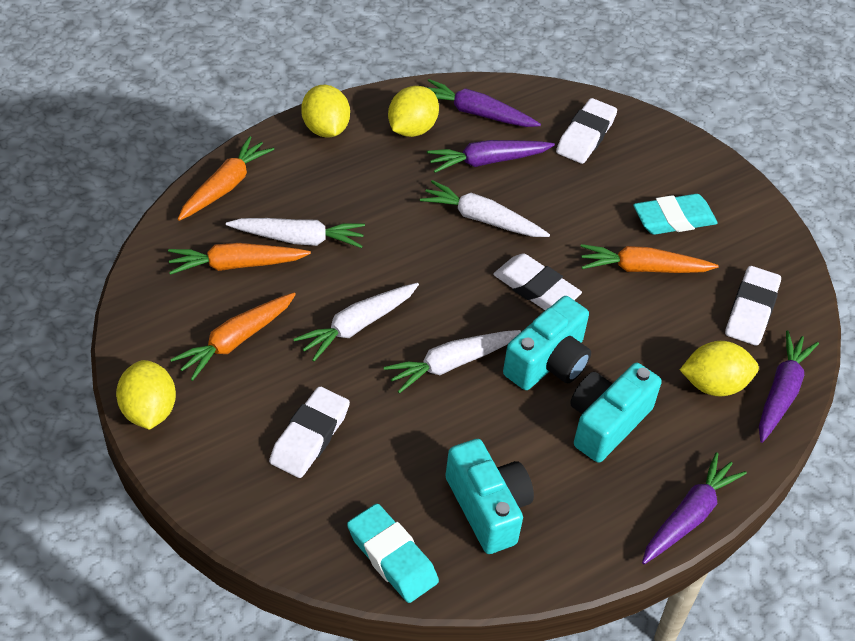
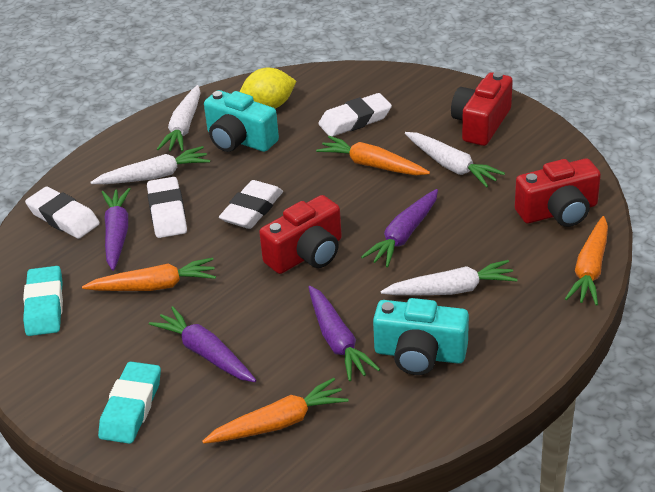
red camera: none = 0 -> [259,195,342,274] [451,72,513,146] [515,158,601,227] = 3
turquoise camera: [445,439,534,554] [503,296,591,390] [570,363,662,463] = 3 -> [204,90,279,152] [373,298,469,375] = 2
yellow lemon: [116,360,176,430] [301,85,350,138] [388,86,439,137] [680,341,759,396] = 4 -> [240,68,296,109] = 1

